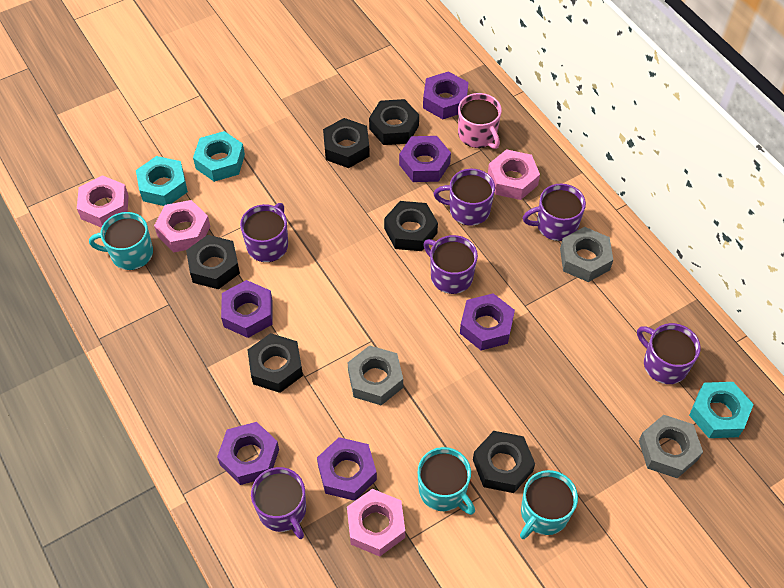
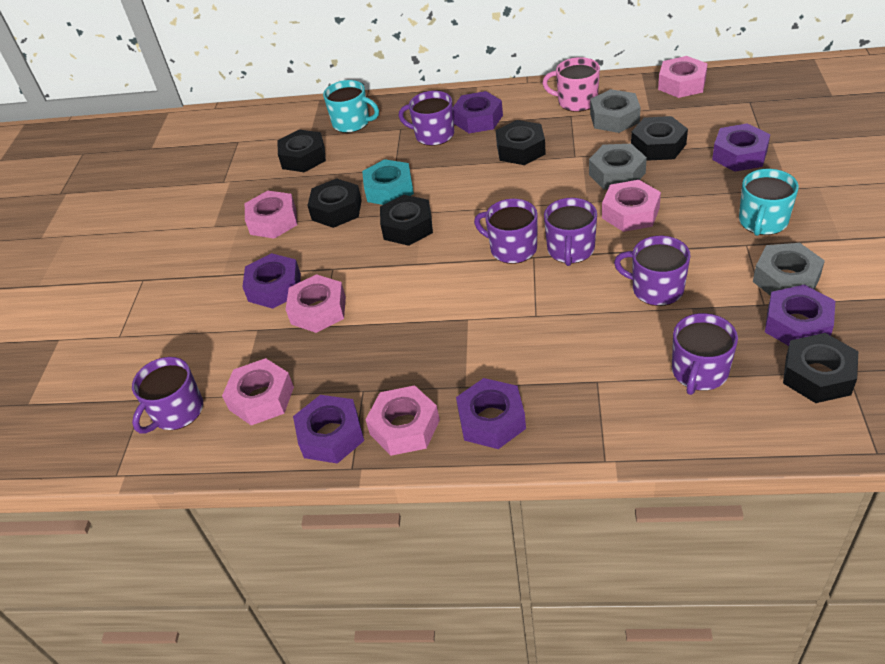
pink nut: [77,175,129,228] [154,200,210,252] [347,489,405,557] [488,149,540,200] = 4 -> [222,358,294,425] [245,191,297,239] [286,274,346,333] [365,385,440,456] [602,180,661,232] [658,56,708,98] = 6
turquoise mug: [89,212,153,270] [418,447,475,515] [520,470,578,539] = 3 -> [323,80,379,133] [739,169,799,236] = 2
turquoise nut: [136,156,188,206] [193,131,245,182] [689,382,754,438] = 3 -> [362,159,414,205] = 1

